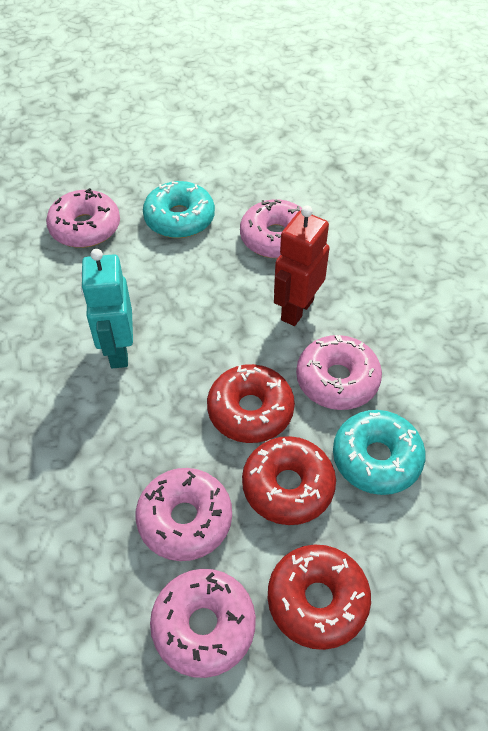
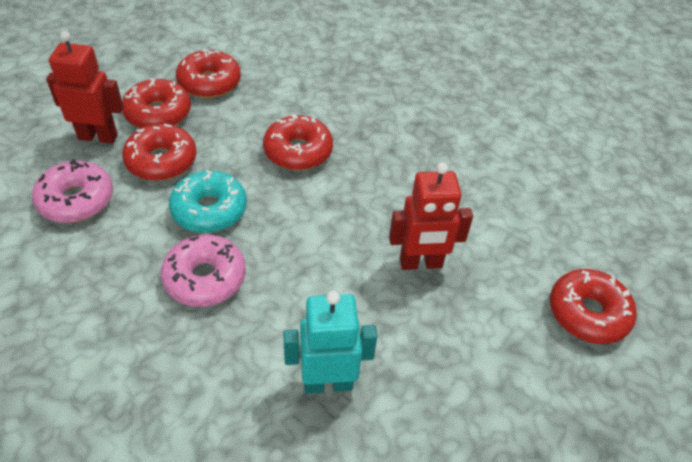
pink donut: [46,188,120,248] [136,468,232,561] [150,569,256,678] [240,199,302,258] [296,335,382,410] = 5 -> [32,159,113,223] [161,234,246,307] = 2
red donut: [207,364,295,443] [242,436,336,525] [268,544,371,650] = 3 -> [122,78,191,128] [122,124,197,181] [176,48,241,98] [263,114,333,170] [550,269,637,344] = 5
red robot: [274,205,330,326] = 1 -> [46,31,123,144] [389,162,473,270] = 2
turquoise donut: [143,181,215,238] [333,410,426,495] = 2 -> [169,170,247,233] = 1

